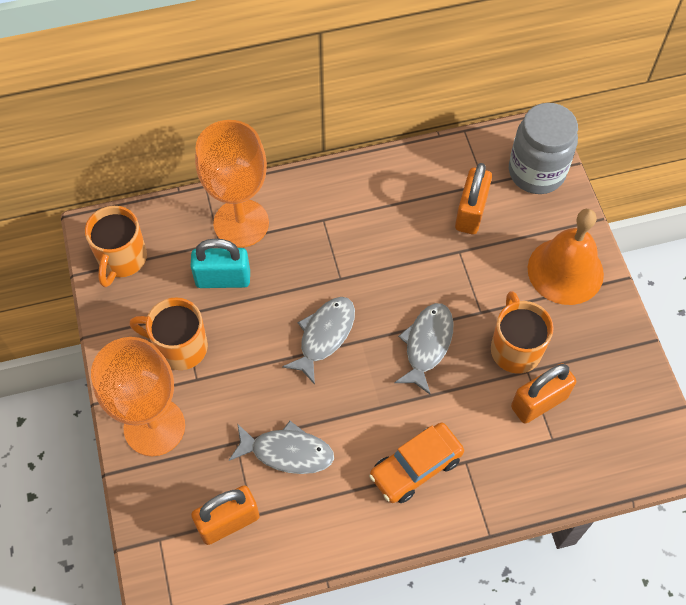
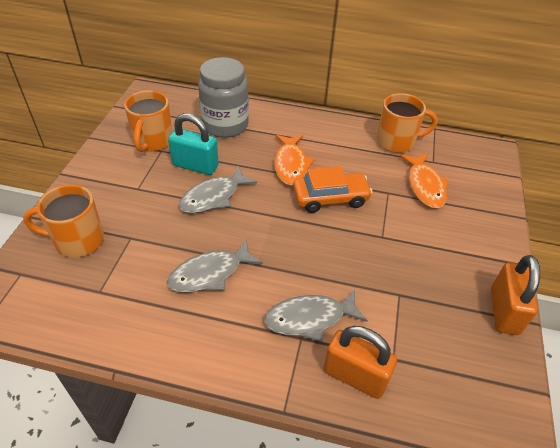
orange bell: [528,209,604,305] = 1 -> none = 0
orange fish: none = 0 -> [274,135,315,186] [400,154,449,209] = 2
orange goblet: [91,337,185,456] [195,120,269,248] = 2 -> none = 0
orange padlock: [191,485,260,545] [455,163,492,234] [511,363,576,424] = 3 -> [324,326,397,399] [491,255,540,335] = 2

